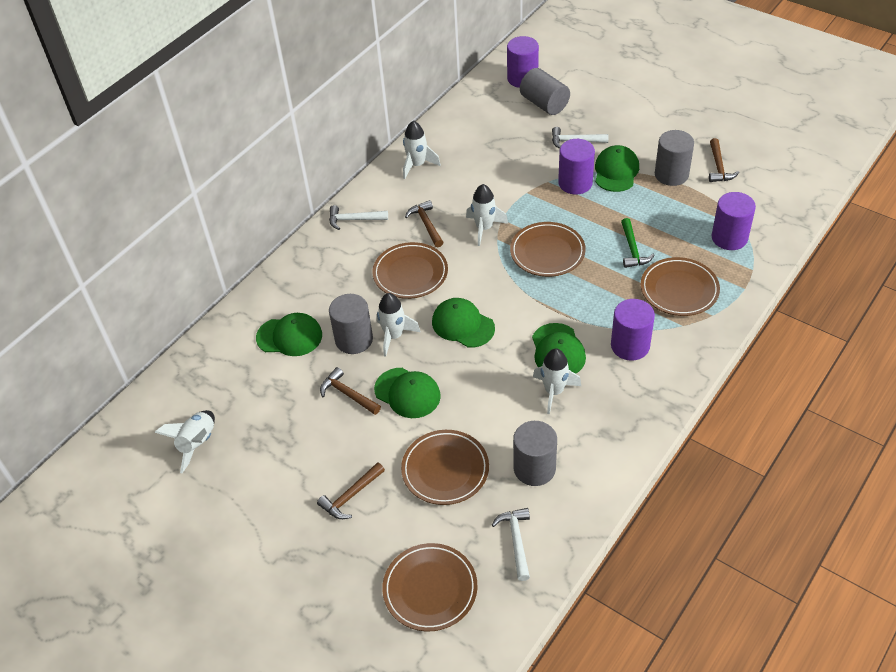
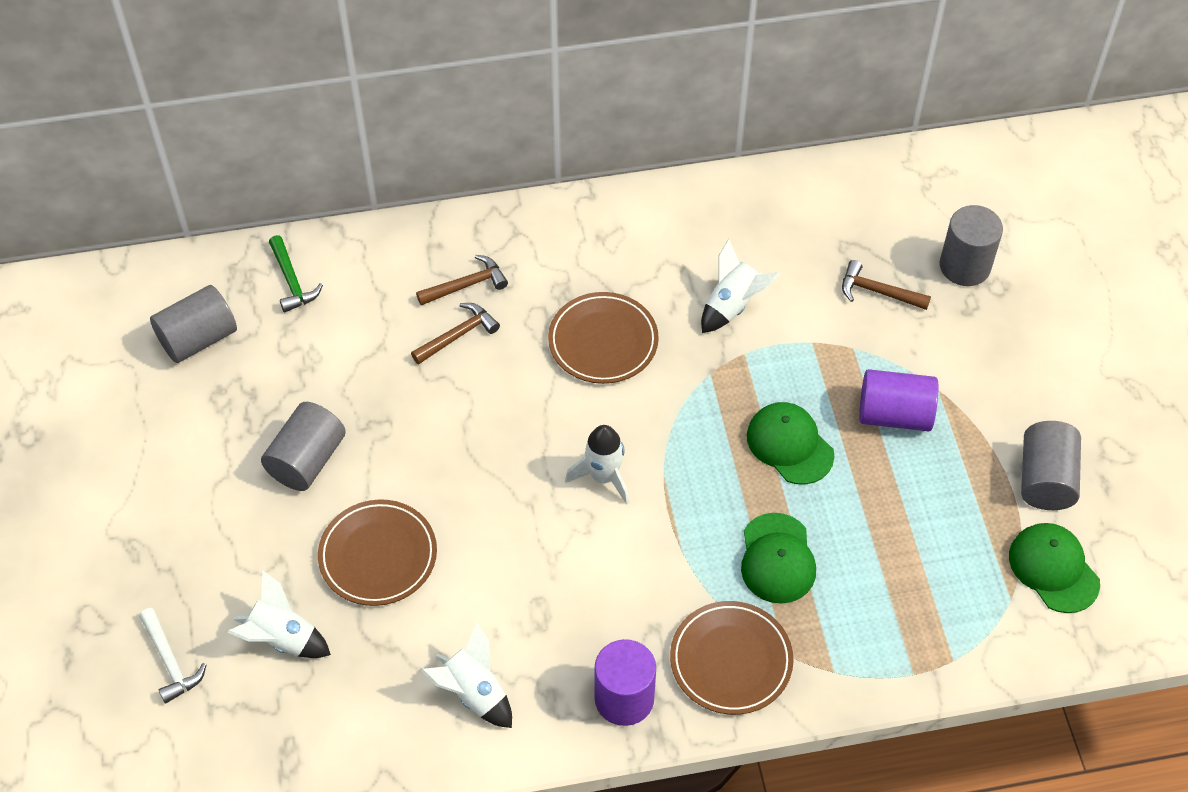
brown hammer: [317,462,385,519] [320,367,381,415] [405,200,444,247] [709,138,739,182] = 4 -> [411,303,500,364] [416,255,508,305] [842,260,931,310] = 3
brown plate: [372,242,448,299] [382,543,477,631] [401,430,489,505] [510,222,586,277] [641,257,720,316] = 5 -> [318,499,437,606] [548,292,659,384] [670,601,794,715] = 3
green cap: [256,313,322,356] [374,368,441,418] [432,298,495,348] [532,323,586,374] [595,145,639,192] = 5 -> [741,513,816,604] [747,402,834,485] [1009,523,1100,613] = 3
purple cylinder: [507,36,539,88] [558,139,595,194] [611,299,655,361] [711,192,756,250] = 4 -> [595,639,656,726] [859,369,938,431] = 2
white hammer: [329,205,388,230] [492,508,530,581] [552,127,609,149] = 3 -> [139,608,206,704] = 1
white rocket: [154,410,215,473] [376,293,421,357] [403,121,441,179] [466,184,508,246] [533,349,581,414] = 5 -> [228,570,331,658] [421,622,512,728] [565,425,629,505] [701,239,780,333] = 4

